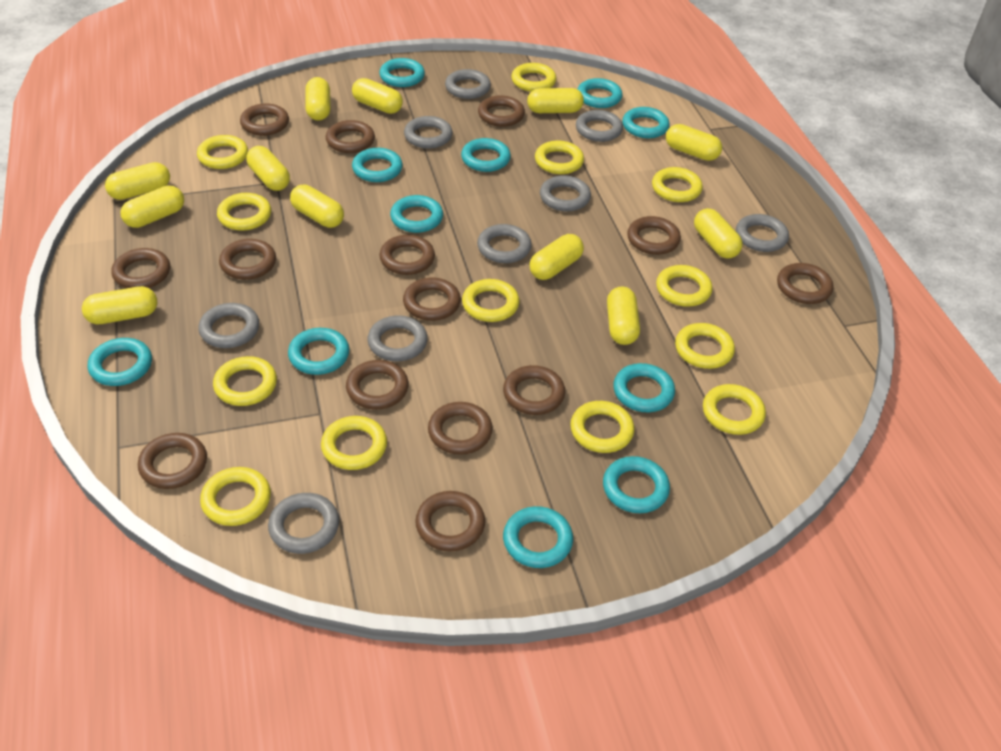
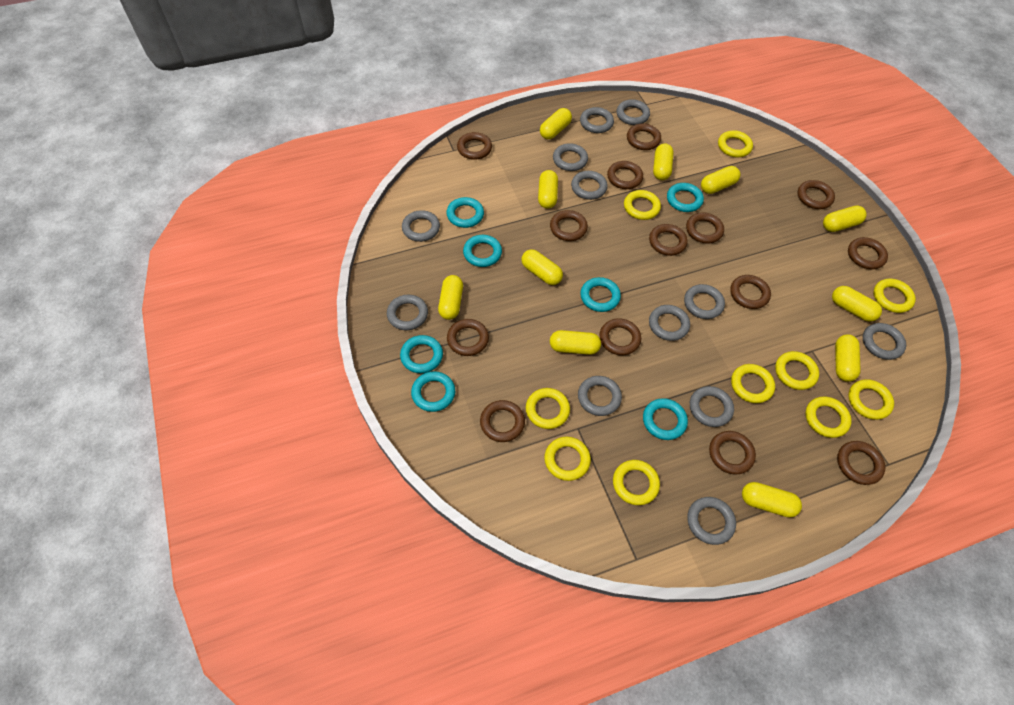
grey ring: [198,303,259,348] [268,493,339,554] [367,315,428,361] [404,116,453,149] [445,69,491,99] [477,224,532,263] [540,175,591,212] [576,110,623,142] [736,214,789,252] = 9 -> [387,295,428,330] [402,210,440,242] [553,143,588,171] [571,171,608,200] [578,376,622,416] [580,107,614,133] [616,99,650,125] [649,305,690,341] [684,284,725,319] [687,497,736,545] [690,386,734,427] [863,323,906,360] = 12
turquoise ring: [88,338,152,386] [288,328,349,375] [352,148,403,182] [379,58,425,87] [390,195,443,233] [461,138,511,172] [503,506,573,568] [577,78,622,108] [603,456,670,513] [613,363,675,412] [622,107,670,138] = 11 -> [400,335,443,373] [411,371,455,412] [446,197,484,228] [463,235,502,267] [580,277,621,312] [643,398,688,440] [667,183,704,212] = 7
yellow capsule: [82,286,157,324] [105,162,170,200] [121,185,184,228] [246,146,290,191] [290,184,344,228] [305,77,331,121] [352,78,403,114] [527,88,584,113] [529,234,584,280] [607,286,640,345] [666,124,722,161] [694,208,743,259] = 12 -> [438,275,463,320] [521,249,563,285] [538,170,558,209] [540,108,572,139] [550,330,601,355] [653,144,674,180] [701,166,740,194] [742,482,802,518] [823,206,867,232] [832,286,882,322] [835,334,861,382] = 11
yellow ring: [197,135,248,169] [200,467,271,526] [213,356,277,406] [217,193,271,231] [321,416,387,470] [462,279,519,322] [511,63,556,92] [535,141,584,174] [570,401,634,453] [652,167,703,202] [656,265,713,307] [675,323,735,369] [703,384,766,435] = 13 -> [526,388,570,429] [544,437,591,481] [613,460,660,505] [624,190,661,220] [718,130,753,157] [731,364,775,403] [775,351,819,390] [805,396,852,438] [848,379,894,420] [873,279,916,313] = 10

